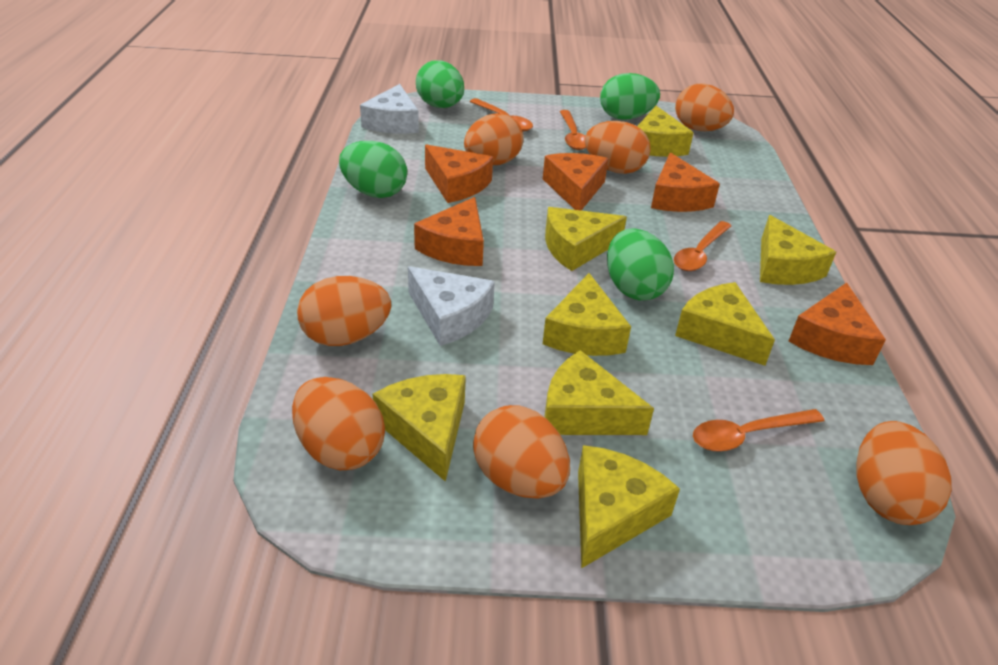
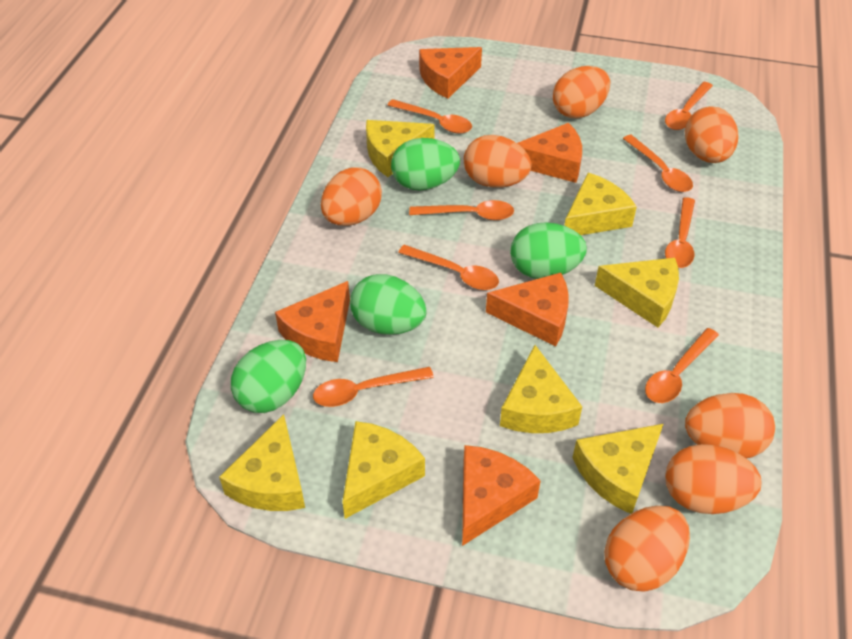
orange spoon: [470,98,533,132] [560,110,586,150] [674,221,731,271] [693,409,824,452] = 4 -> [313,367,434,407] [388,99,472,134] [398,245,499,290] [409,200,514,220] [623,135,693,192] [645,328,719,403] [665,82,713,130] [665,197,695,268] = 8
white cheese: [360,84,419,134] [408,266,495,346] = 2 -> none = 0
yellow cheese: [373,374,466,482] [543,273,631,356] [544,350,654,435] [545,207,627,271] [578,445,680,569] [637,106,694,157] [675,282,775,366] [760,215,836,285] = 8 -> [219,414,305,511] [342,421,425,519] [366,120,435,177] [500,345,582,433] [564,173,637,235] [572,424,663,514] [595,258,679,328] = 7

